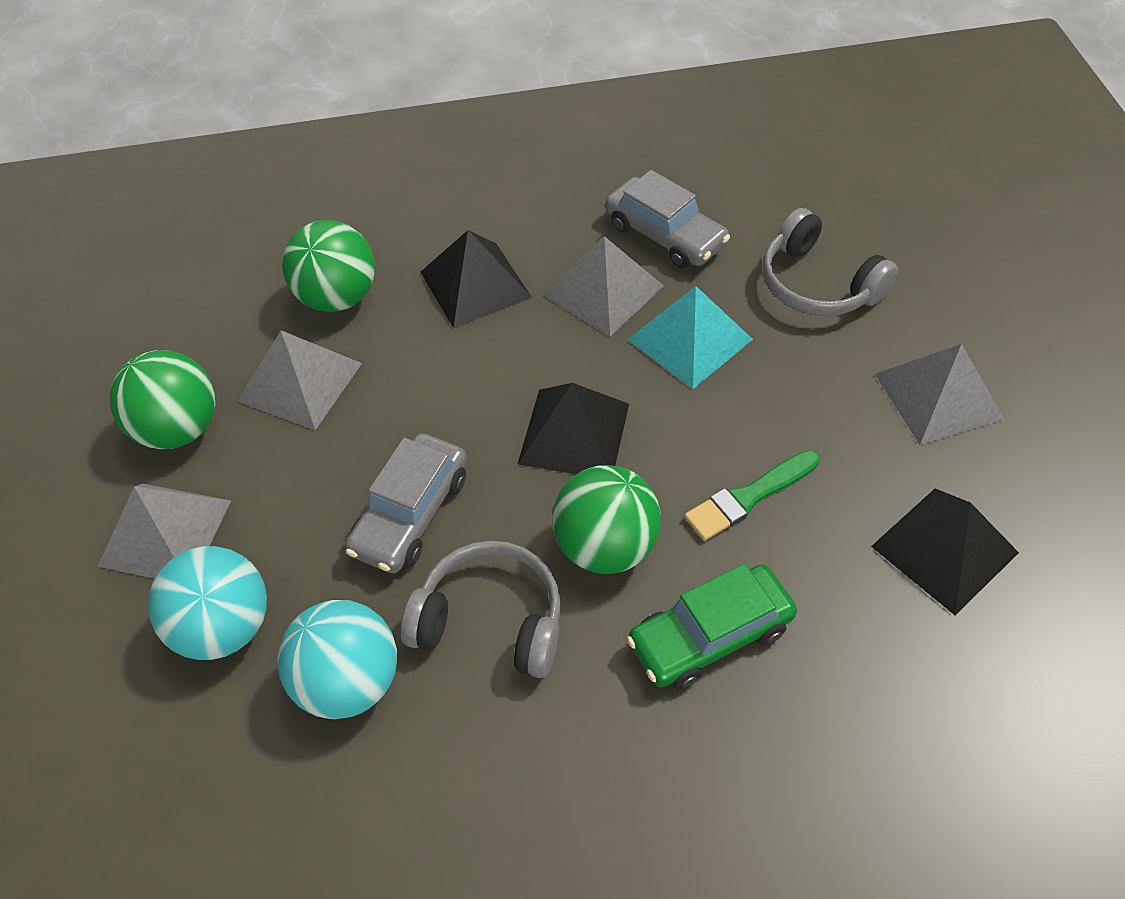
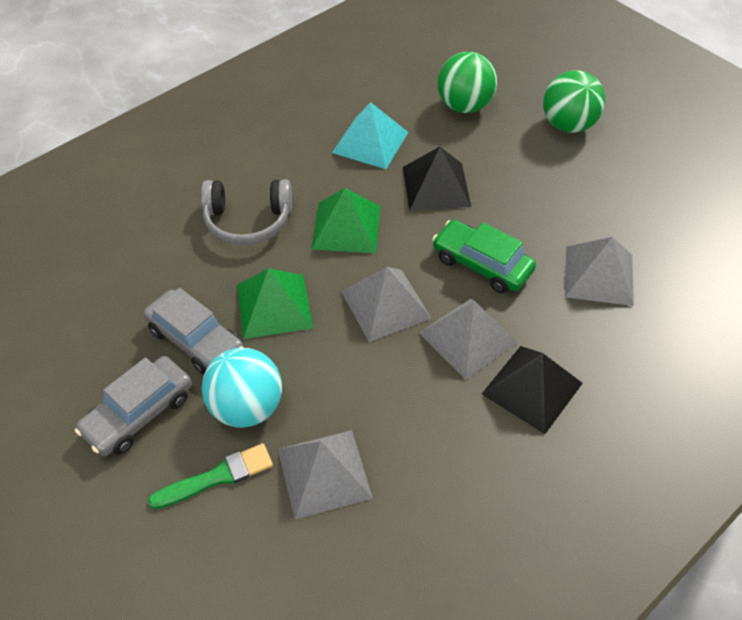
black pyramid: [420,230,532,328] [518,383,629,474] [871,488,1019,615] = 3 -> [403,147,471,211] [482,346,583,434] = 2
green ball: [109,350,215,449] [282,220,375,312] [552,465,661,574] = 3 -> [437,52,497,113] [543,70,606,133] = 2
green pyramid: none = 0 -> [237,268,313,339] [311,188,381,253] = 2
grey headphones: [401,541,561,678] [762,208,898,316] = 2 -> [201,179,292,245] = 1
turquoise ball: [148,546,267,660] [277,600,397,719] = 2 -> [202,348,282,428] = 1

